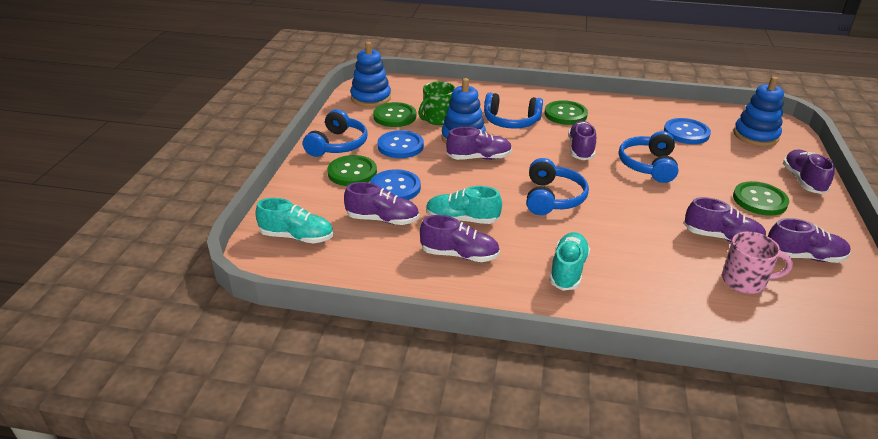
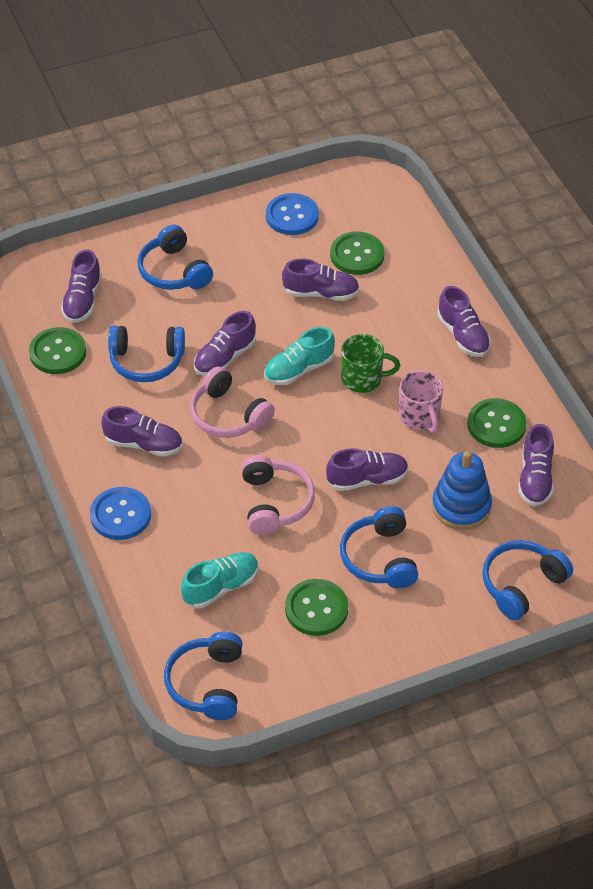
blue button: [370,169,421,200] [377,130,424,158] [664,118,711,144] = 3 -> [90,487,151,540] [266,193,319,235] = 2
blue headphones: [303,109,368,157] [484,93,543,129] [526,158,589,215] [619,131,678,183] = 4 -> [108,326,185,382] [137,225,213,290] [164,632,243,720] [340,506,418,588] [482,540,573,620] = 5
blue stacking toy: [350,42,391,107] [441,78,486,144] [733,77,784,146] = 3 -> [432,451,492,530] = 1
pink headphones: none = 0 -> [190,366,275,438] [241,455,315,535] = 2
turquoise shoe: [255,198,333,243] [426,186,502,224] [549,232,590,291] = 3 -> [181,552,259,608] [264,327,335,385] = 2

